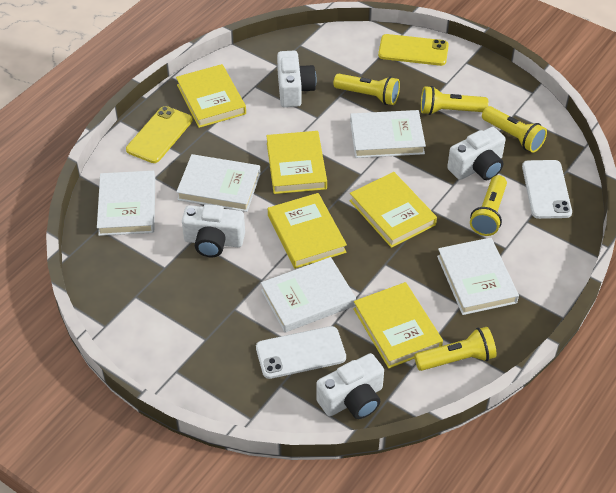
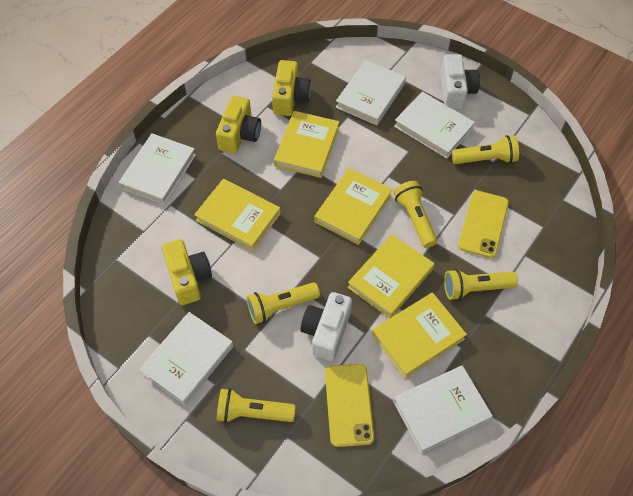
white camera: [182,204,245,257] [277,51,316,107] [316,353,384,419] [447,127,506,180] = 4 -> [300,292,352,361] [440,54,480,109] = 2
white phone: [256,326,346,379] [522,160,572,219] = 2 -> none = 0
yellow camera: none = 0 -> [162,239,212,305] [216,96,261,154] [272,60,311,116] = 3

